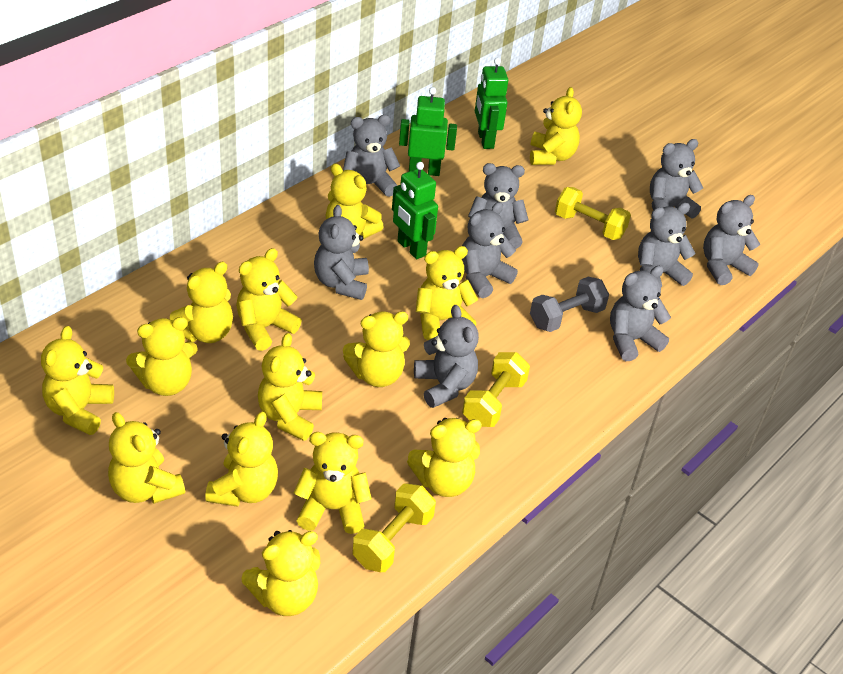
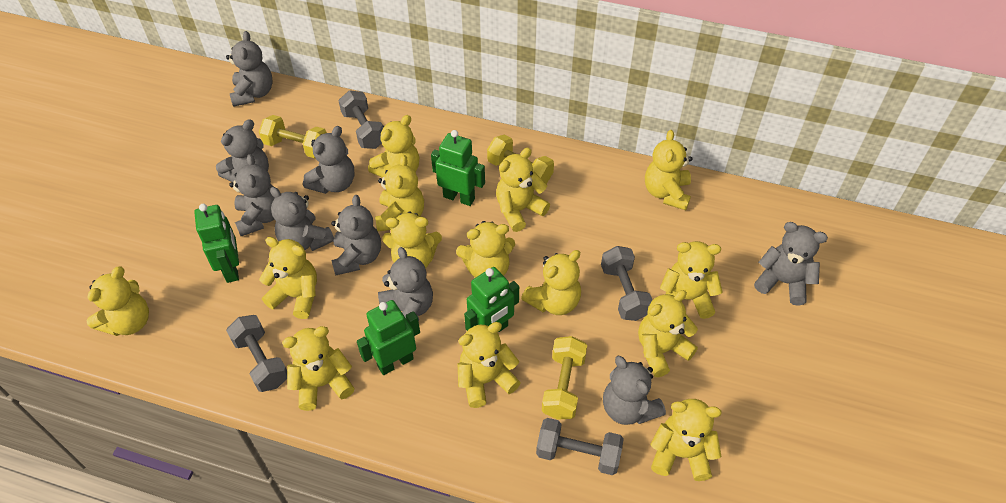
green robot: [392,162,438,259] [399,87,457,176] [475,58,508,149] = 3 -> [194,204,239,283] [357,300,420,375] [431,130,485,206] [464,267,519,332] = 4
grey dumbbell: [530,277,609,332] = 1 -> [226,315,287,392] [338,90,383,149] [536,418,624,475] [601,246,652,321] = 4

